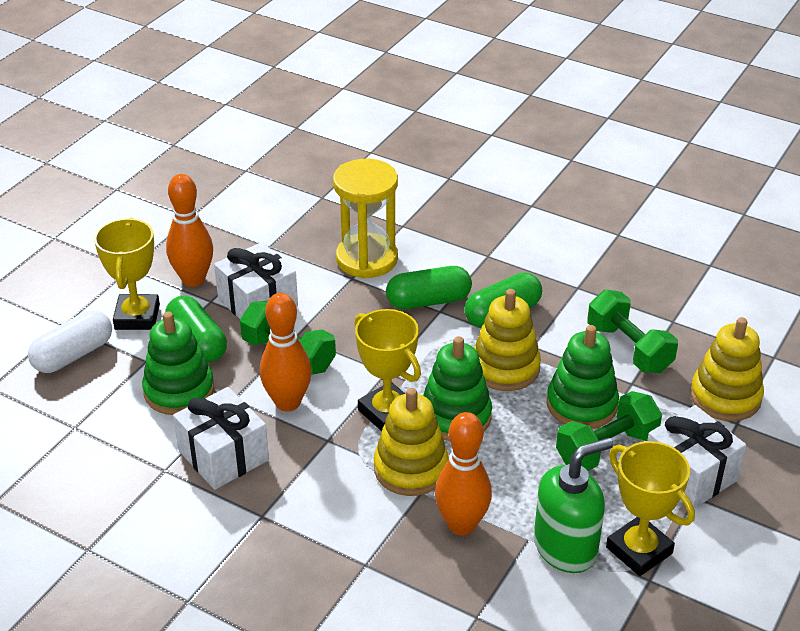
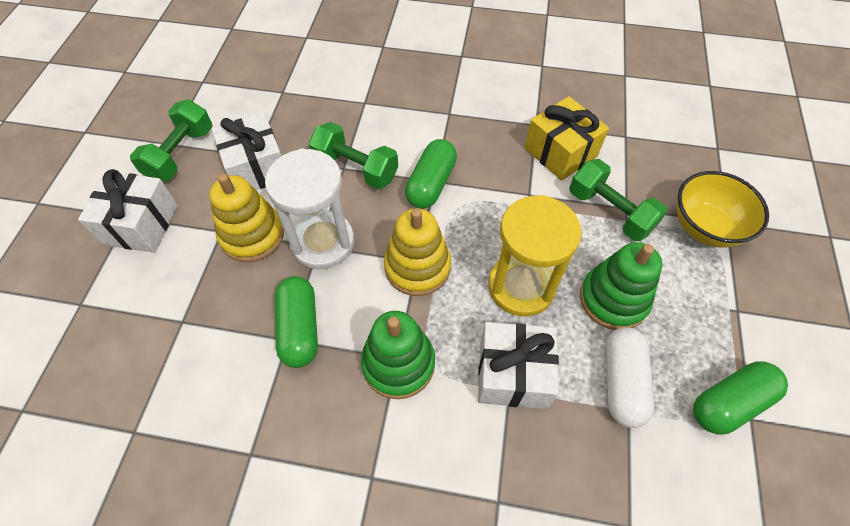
green soap dispenser: [534,437,613,573] = 1 -> none = 0
green stacking toy: [142,311,214,415] [423,336,492,441] [547,325,619,429] = 3 -> [361,311,435,399] [580,242,662,330] = 2
orange bowling pin: [166,174,213,287] [260,293,312,412] [435,412,492,536] = 3 -> none = 0
white hourglass: none = 0 -> [265,149,354,269] = 1
yellow bowl: none = 0 -> [677,171,769,248] = 1
yellow gift: none = 0 -> [524,96,609,181] = 1
yellow stacking toy: [374,388,449,496] [474,289,541,391] [690,317,764,421] = 3 -> [210,173,284,262] [384,208,451,296] = 2
yellow trophy: [94,218,160,330] [354,309,421,431] [606,441,695,576] = 3 -> none = 0

